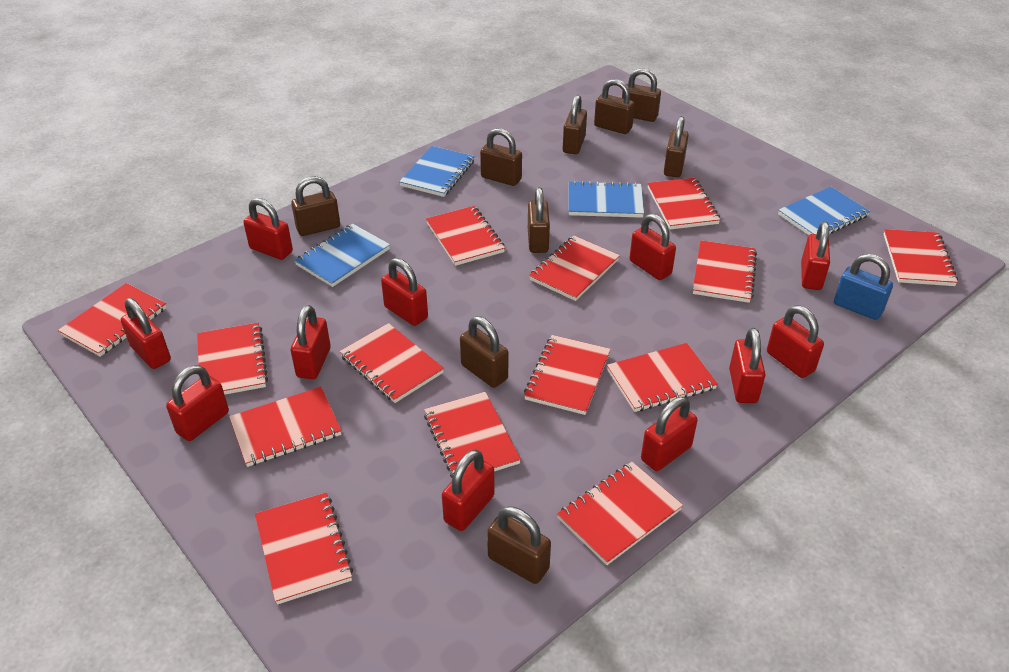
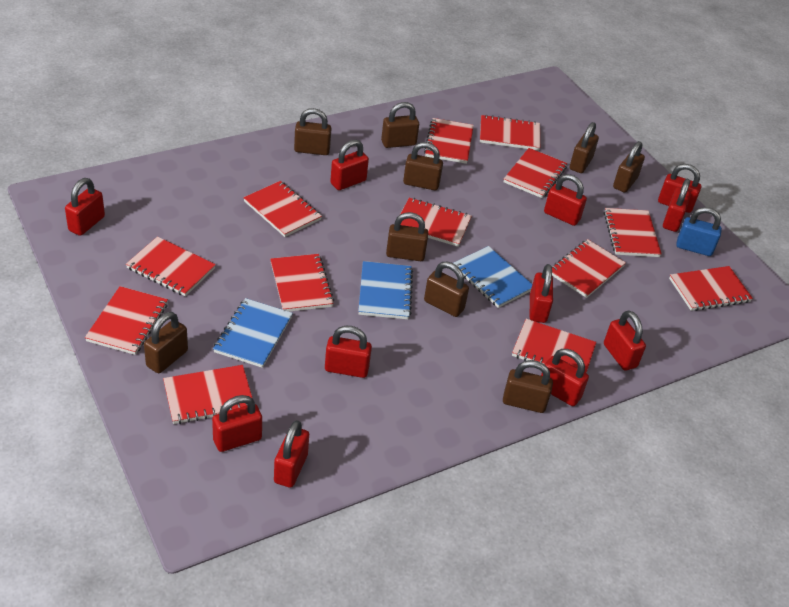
blue notebook: [294,224,390,287] [399,146,475,197] [568,181,644,218] [778,187,870,235] = 4 -> [213,298,293,368] [358,261,413,319] [454,246,532,308] = 3
red notebook: [58,283,167,357] [197,323,268,395] [229,387,342,467] [255,493,353,605] [340,323,444,403] [424,392,521,478] [426,206,505,266] [524,335,611,415] [529,236,620,301] [557,462,683,565] [607,343,718,412] [647,178,720,229] [693,240,757,303] [884,229,958,286] = 14 -> [85,286,168,355] [126,236,216,296] [163,365,253,424] [243,181,322,237] [270,254,334,312] [401,198,472,247] [424,118,474,164] [480,115,540,151] [504,148,567,198] [512,319,597,373] [552,239,626,298] [604,208,662,257] [669,266,753,311] = 13

